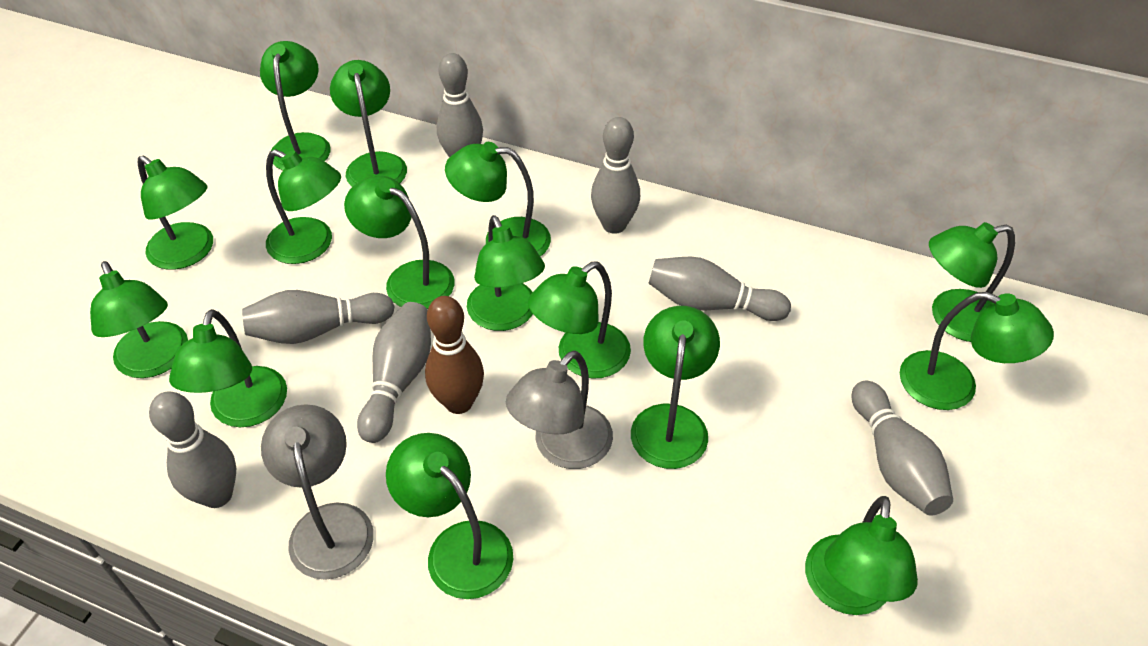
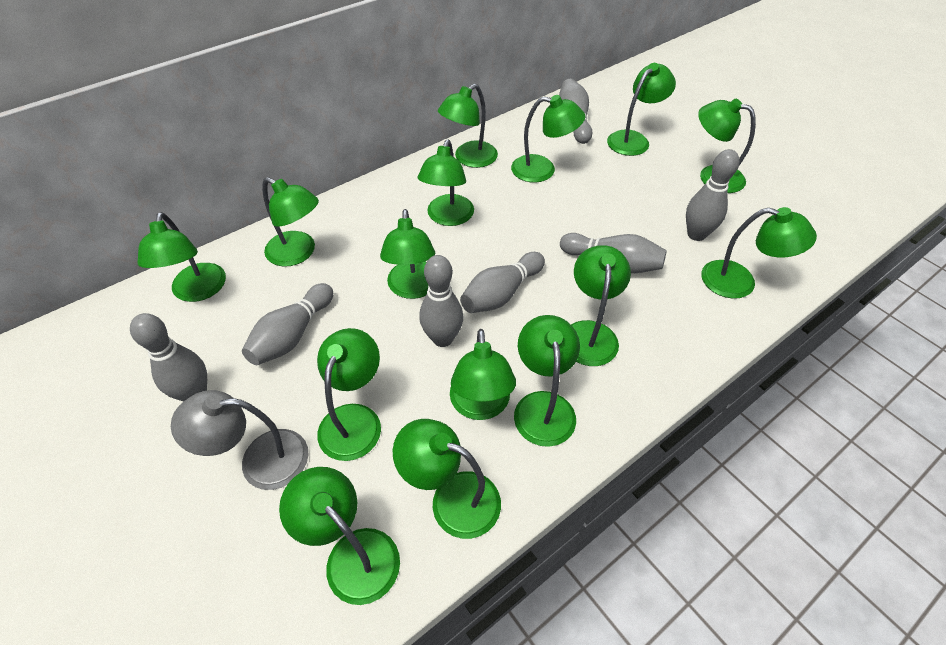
brown bowling pin: [425,296,484,414] = 1 -> none = 0
grey lamp: [261,404,374,580] [506,351,613,469] = 2 -> [171,390,309,490] = 1

